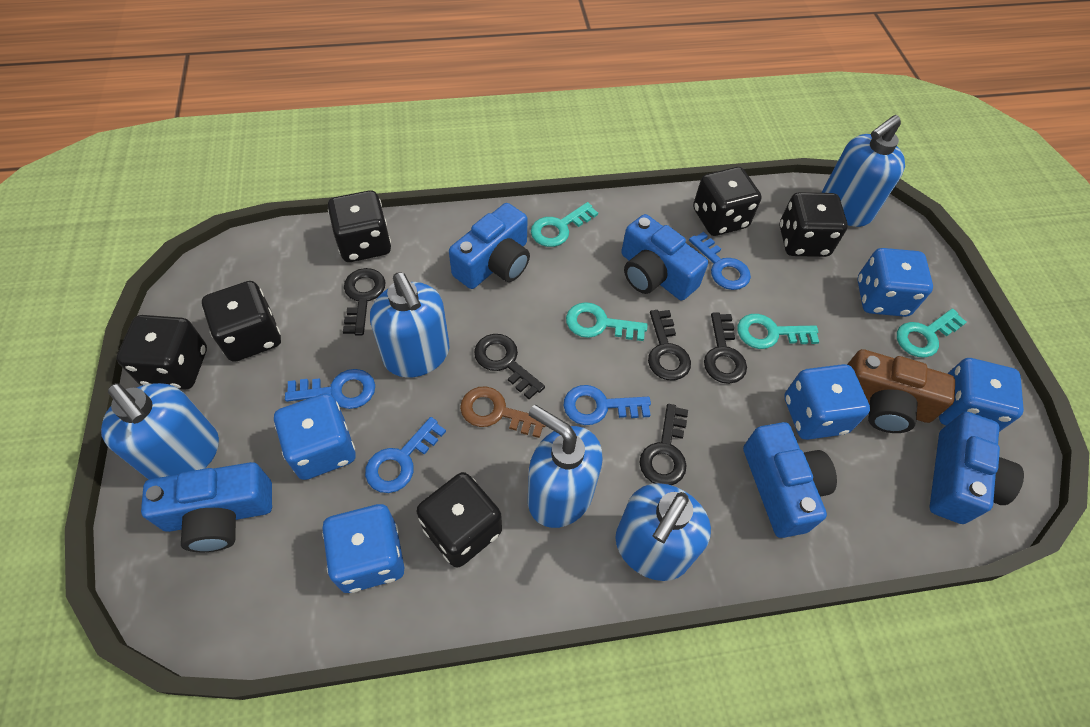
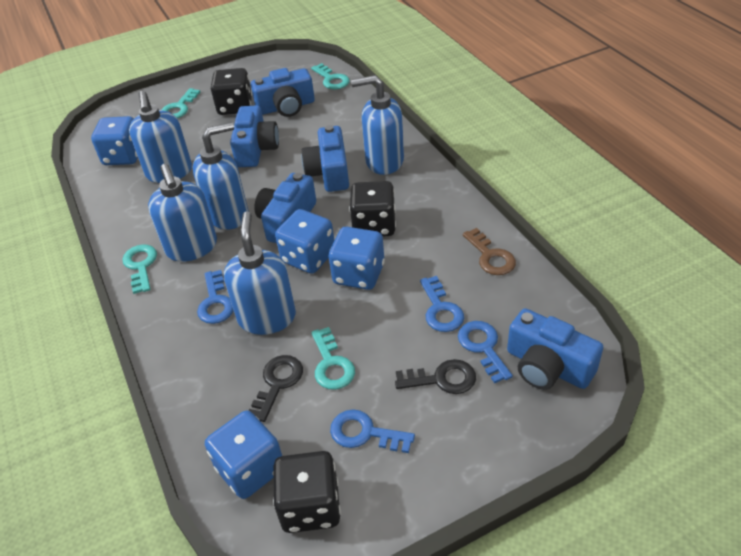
black dice: [117,315,207,390] [202,281,281,362] [328,190,391,262] [416,472,502,568] [693,167,762,236] [780,192,848,257] = 6 -> [211,68,252,115] [273,451,341,533] [349,181,396,236] = 3
black key: [343,268,386,336] [474,334,545,400] [639,404,688,485] [648,310,691,380] [704,312,747,384] = 5 -> [249,355,303,422] [395,359,476,394] = 2
blue dice: [274,393,355,480] [322,504,404,593] [784,364,870,440] [857,248,933,317] [939,358,1024,432] = 5 -> [91,116,138,165] [205,411,282,499] [275,209,335,274] [329,227,385,290] = 4
brown camera: [847,349,955,433] = 1 -> none = 0

